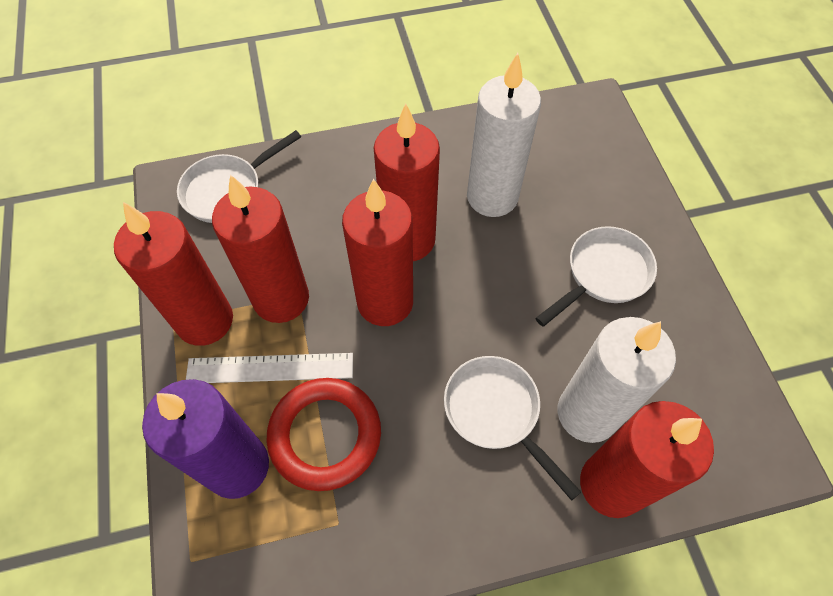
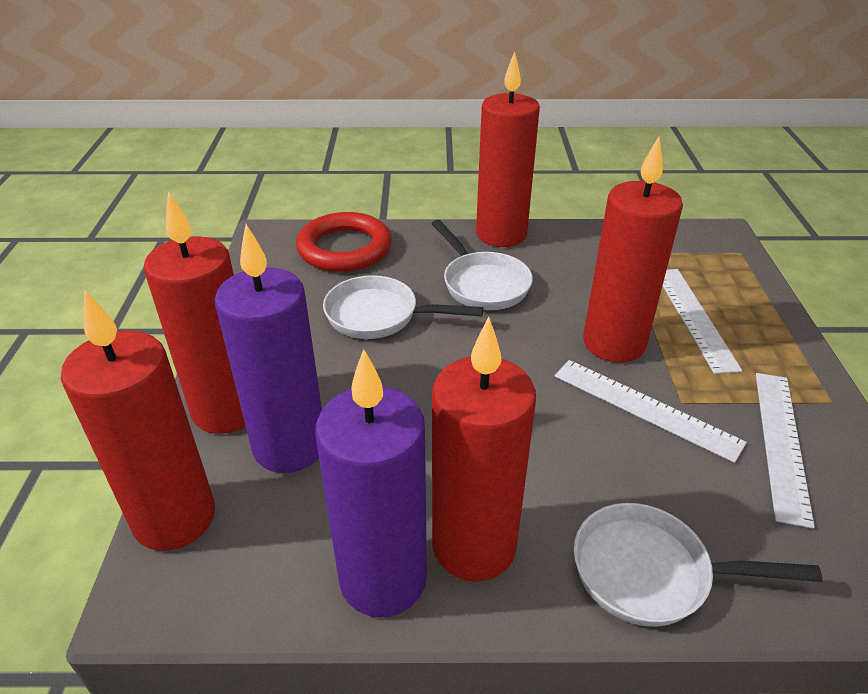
purple candle: [142,379,269,499] = 1 -> [215,224,322,473] [315,349,427,618] = 2
white candle: [467,53,541,217] [557,317,676,443] = 2 -> none = 0
white ruler: [186,353,353,383] = 1 -> [555,360,747,463] [663,269,742,374] [756,373,815,529] = 3

